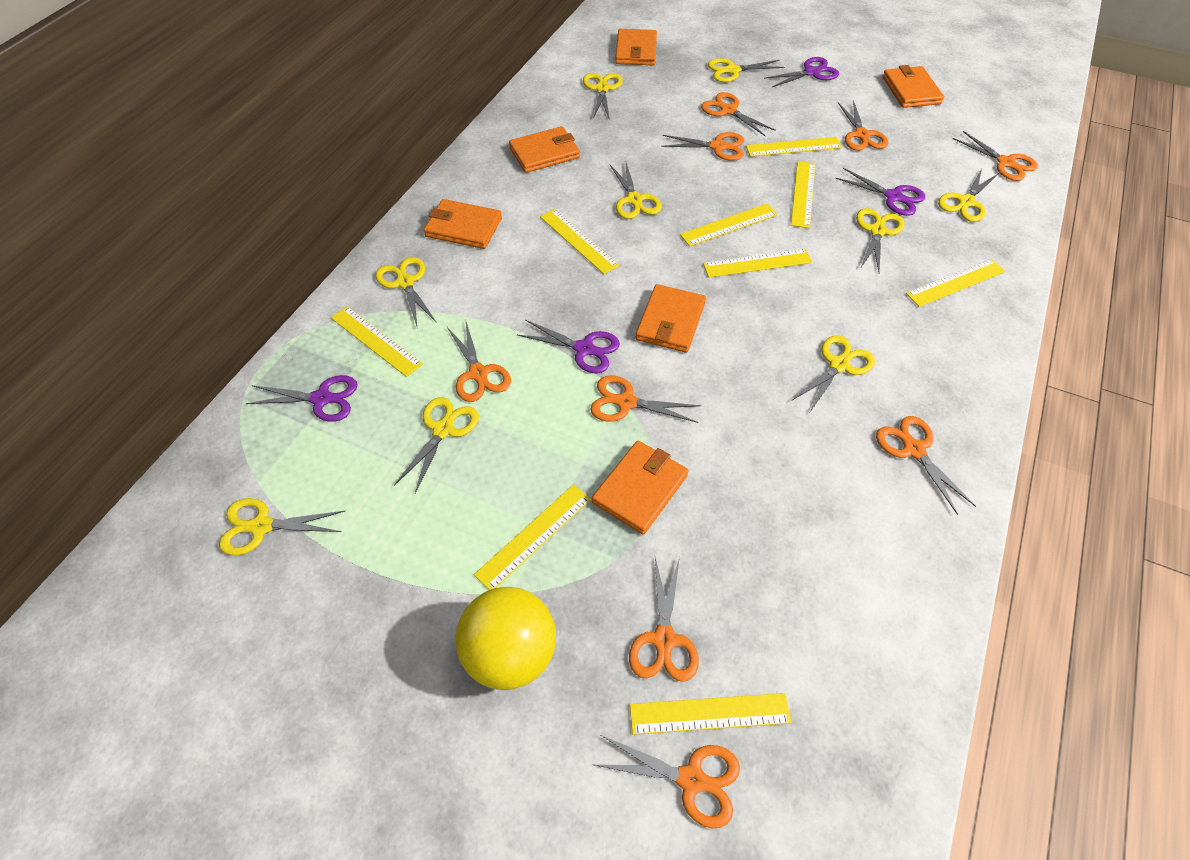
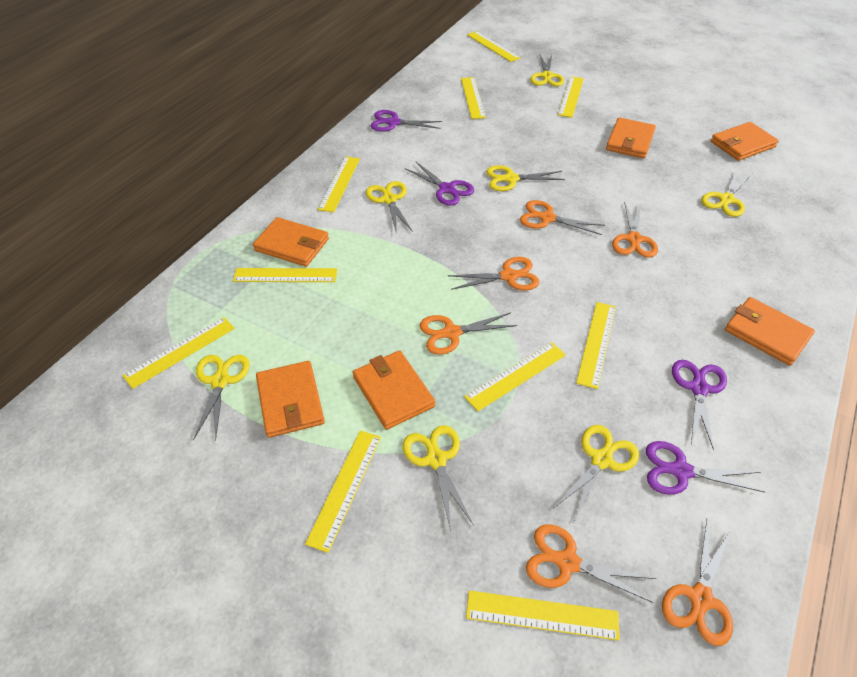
orange scissors: [447,322,511,402] [591,375,701,423] [595,735,740,828] [629,557,699,682] [661,132,744,161] [701,92,776,136] [838,100,888,151] [876,416,976,515] [953,131,1038,181] = 9 -> [420,312,517,355] [447,257,540,291] [520,200,605,235] [526,524,657,603] [612,201,658,258] [662,520,733,646] = 6
yellow ball: [455,587,556,690] = 1 -> none = 0
yellow ruler: [331,306,423,377] [474,484,591,590] [540,209,619,274] [630,693,792,735] [680,203,778,247] [703,249,812,278] [746,137,842,157] [791,161,815,228] [906,259,1005,307] = 9 -> [123,317,235,389] [233,268,337,282] [305,430,381,553] [318,156,360,213] [461,77,486,119] [464,342,566,411] [466,590,620,640] [467,31,521,62] [558,76,584,118] [576,302,616,389] = 10
yellow scissors: [219,498,345,555] [375,257,437,326] [394,397,479,493] [583,73,623,120] [609,163,662,219] [708,58,785,82] [791,335,875,412] [856,208,904,272] [938,168,999,222] = 9 -> [193,355,250,441] [366,181,413,234] [403,425,473,531] [486,165,565,191] [530,55,564,86] [554,425,639,521] [702,169,752,217] = 7

